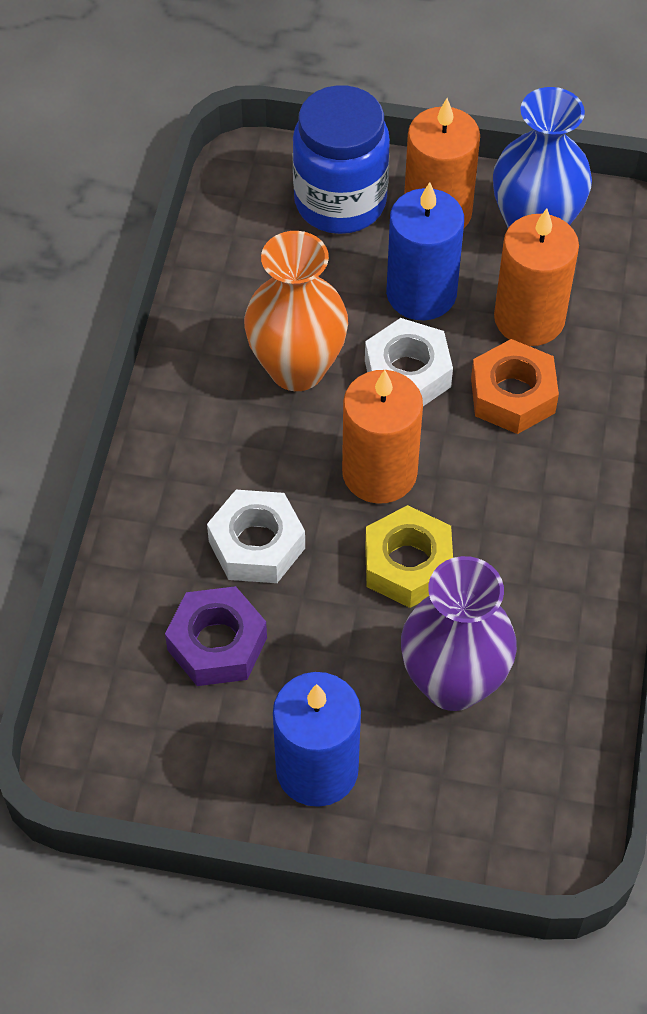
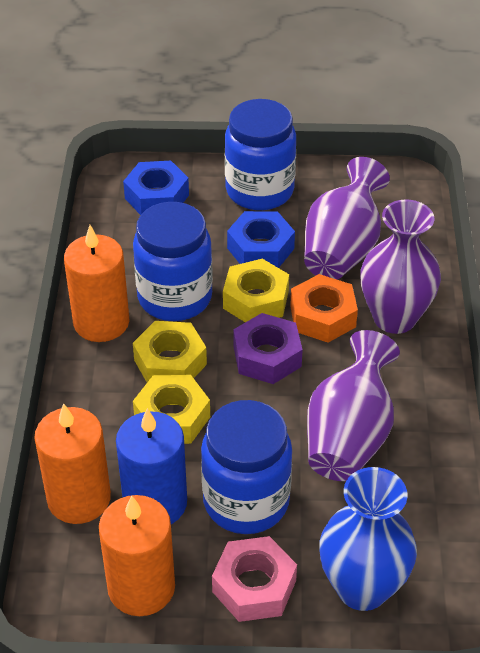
blue candle: [273,672,361,807] [386,182,464,320] = 2 -> [116,408,187,524] = 1
blue jar: [292,85,390,234] = 1 -> [133,202,213,321] [201,400,292,534] [225,99,296,210] = 3
blue nut: none = 0 -> [123,161,189,215] [227,211,295,268] = 2
orange vase: [244,231,348,391] = 1 -> none = 0
pink nut: none = 0 -> [212,536,297,622] = 1
purple vase: [401,556,517,711] = 1 -> [304,157,390,279] [307,330,400,481] [360,199,441,334] = 3
white nut: [207,490,305,583] [365,318,453,406] = 2 -> none = 0
yellow nut: [365,505,453,608] = 1 -> [133,321,207,382] [133,375,210,444] [223,259,289,322] = 3

